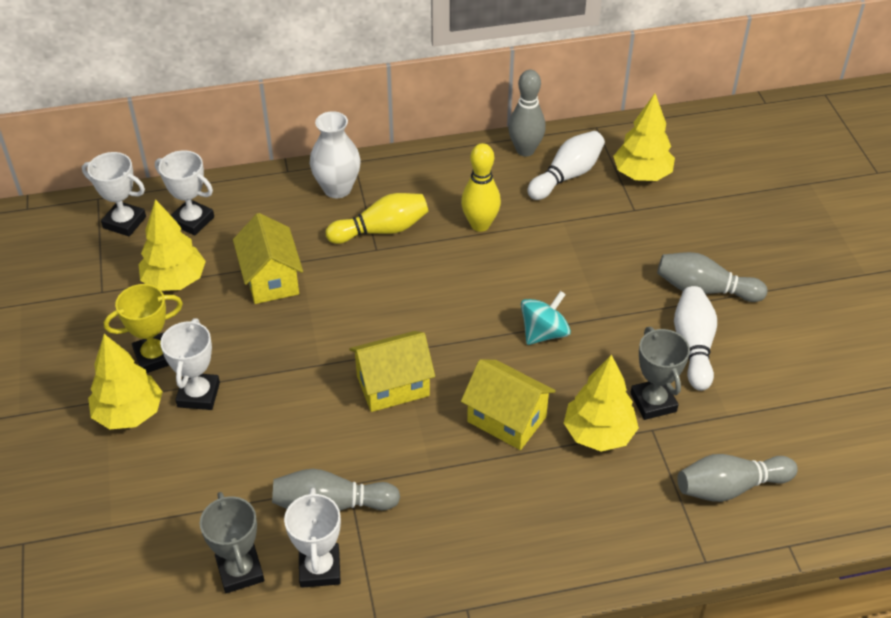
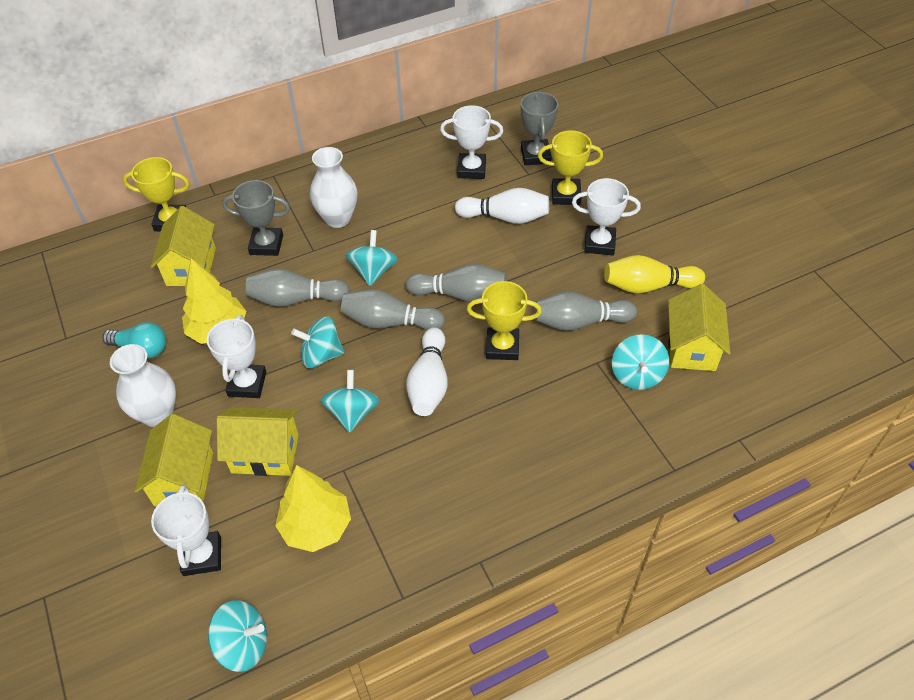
turquoise light bulb: none = 0 -> [102,322,166,358] = 1
turquoise spinning top: [521,291,571,345] = 1 -> [208,600,267,672] [291,316,344,368] [321,370,379,433] [346,230,398,286] [612,334,669,390] = 5
white vase: [310,111,361,198] = 1 -> [110,344,176,427] [310,147,358,228] = 2
yellow bowling pin: [326,193,428,244] [461,143,501,232] = 2 -> [604,255,705,293] = 1
yellow house: [233,213,303,304] [349,331,435,412] [461,359,556,450] = 3 -> [135,414,213,506] [151,206,216,286] [217,407,299,476] [668,284,730,371] = 4
yellow tree: [88,334,162,429] [139,199,206,291] [564,355,639,451] [613,94,675,181] = 4 -> [182,258,246,344] [275,465,351,552] = 2
yellow trophy: [104,284,183,373] = 1 -> [123,157,189,231] [467,281,542,360] [538,130,603,205] = 3

